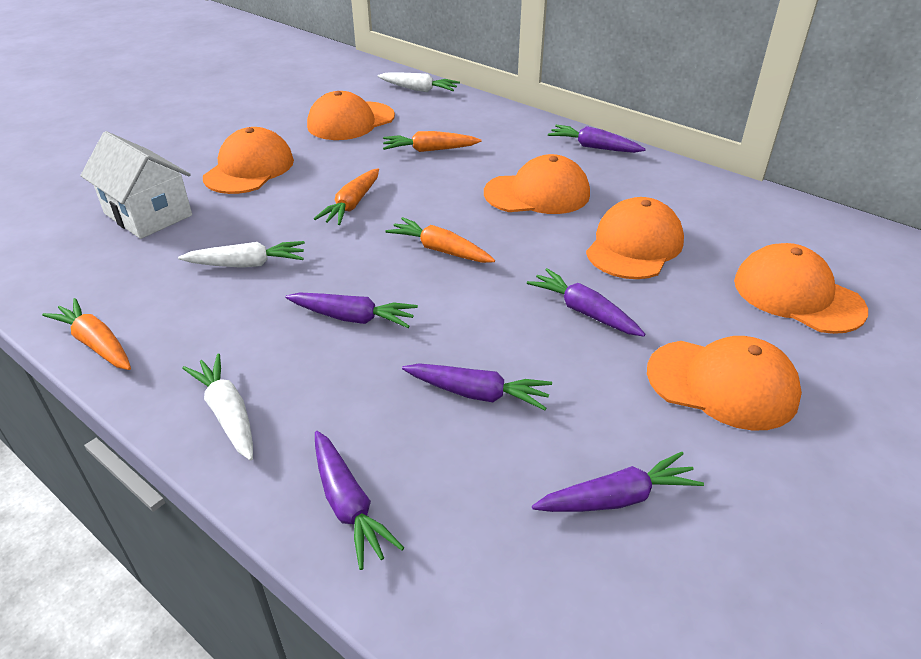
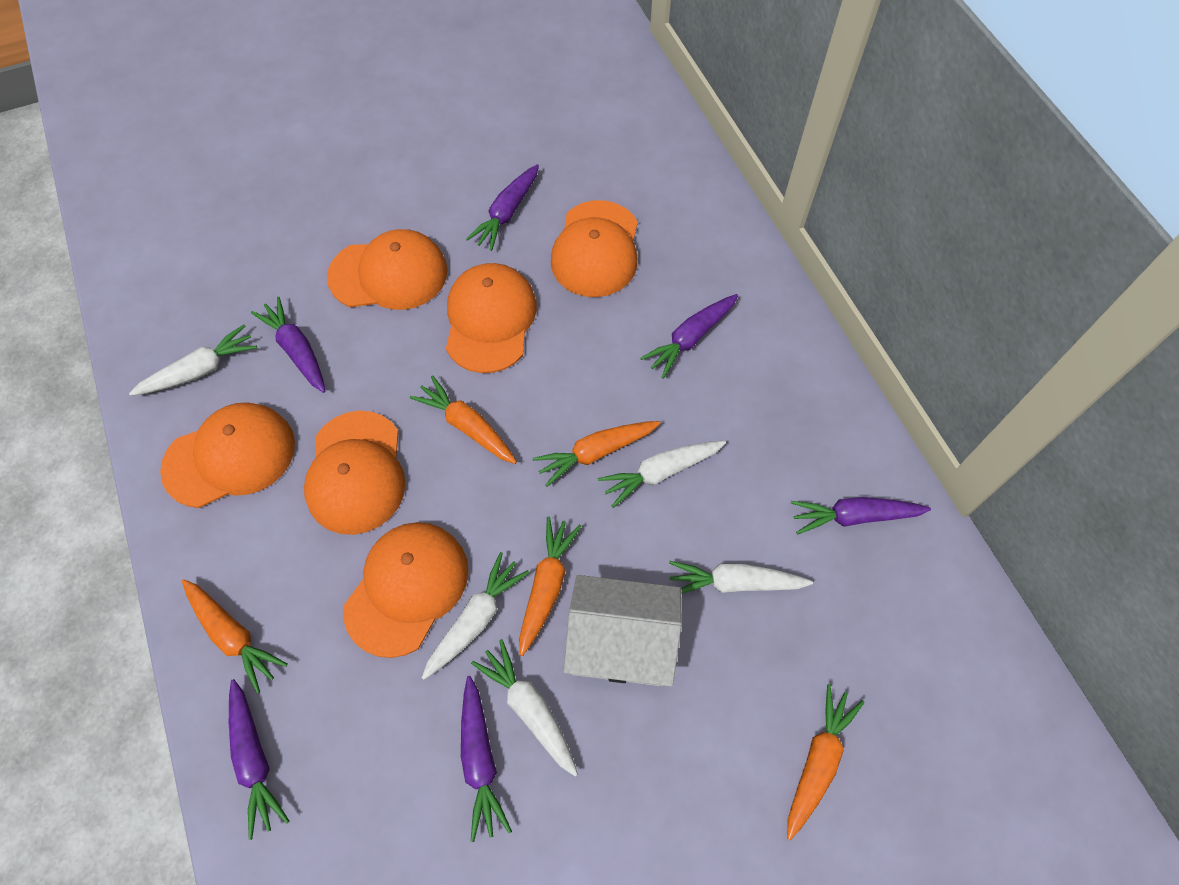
orange carrot: [42,298,131,370] [314,168,379,225] [383,131,481,152] [386,217,495,263] = 4 -> [182,579,288,693] [410,375,517,464] [519,517,581,656] [532,421,660,487] [787,684,865,840] = 5
white carrot: [178,241,305,268] [182,353,253,461] [378,72,460,92] = 3 -> [129,325,257,396] [422,552,529,680] [471,639,578,776] [598,441,726,508] [669,561,813,594] = 5

